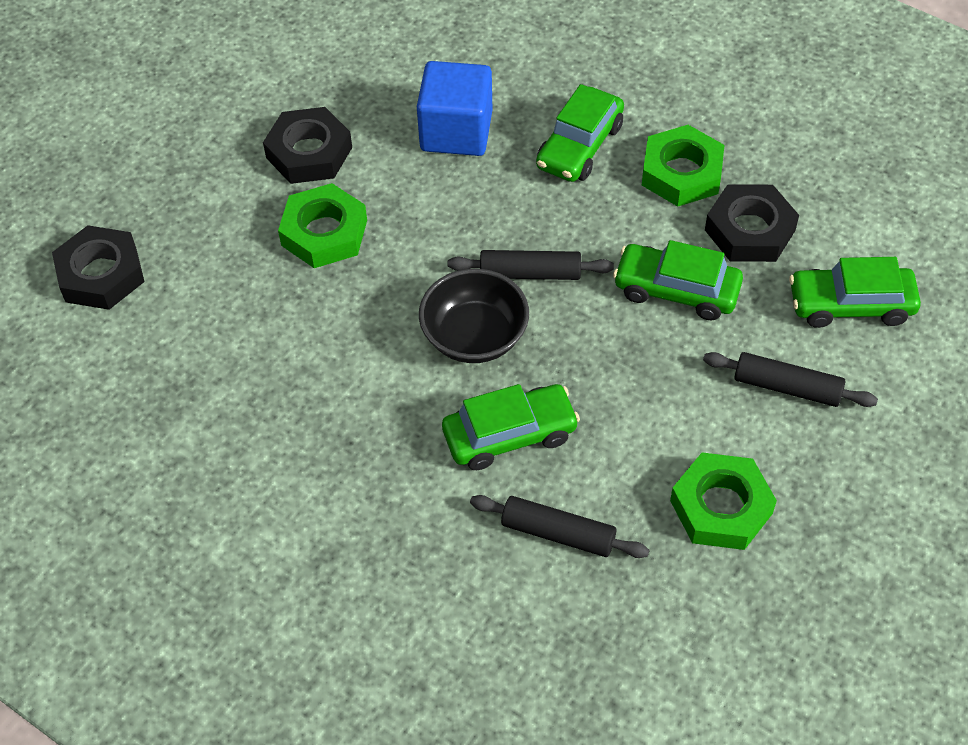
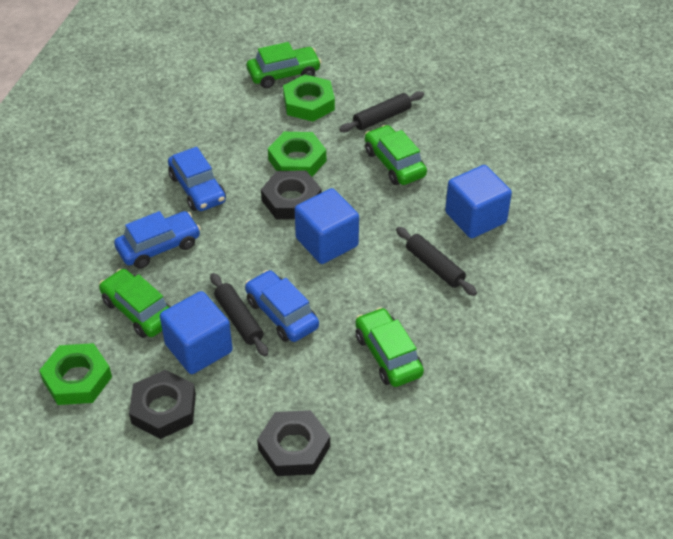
black bowl: [419,269,529,363] = 1 -> none = 0
blue car: none = 0 -> [114,211,201,269] [168,147,226,211] [245,270,319,342] = 3
blue cube: [417,61,492,156] = 1 -> [160,291,233,374] [295,188,359,264] [445,165,512,238] = 3

